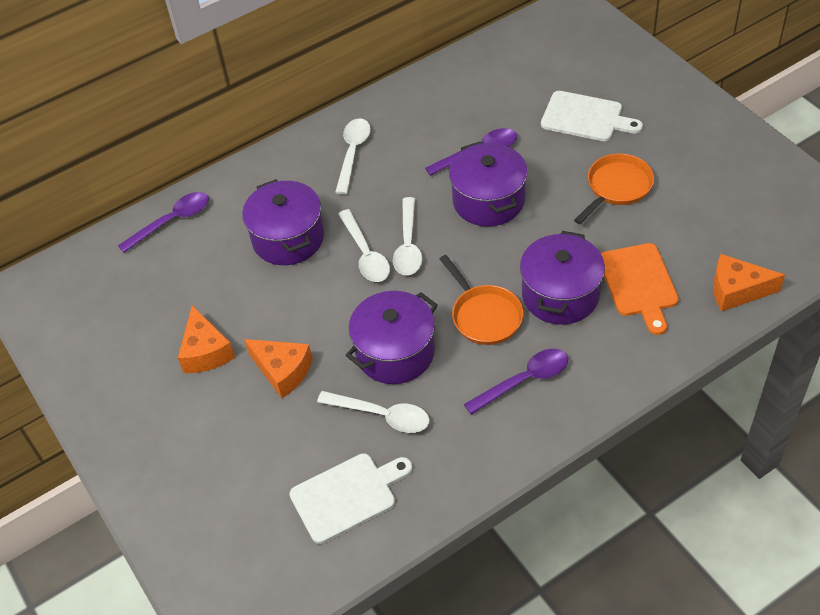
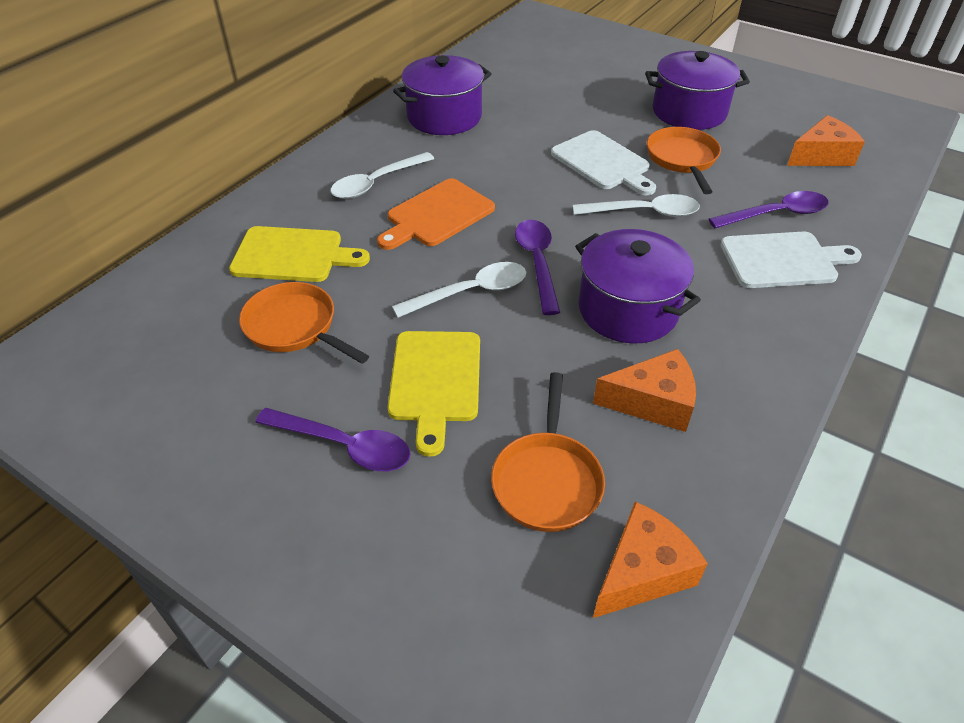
orange pan: [440,255,523,345] [574,154,654,224] = 2 -> [239,282,369,364] [491,372,605,532] [647,127,721,194] = 3
purple pot: [242,179,324,265] [345,291,438,384] [449,142,528,227] [520,231,605,325] = 4 -> [393,55,491,135] [575,229,701,344] [645,51,750,130] = 3
white spoon: [317,391,430,433] [335,118,371,194] [338,209,390,282] [393,197,422,275] = 4 -> [330,152,434,199] [392,262,526,318] [573,194,700,217] = 3
yellow cutting board: none = 0 -> [229,226,370,282] [388,331,480,457] = 2

